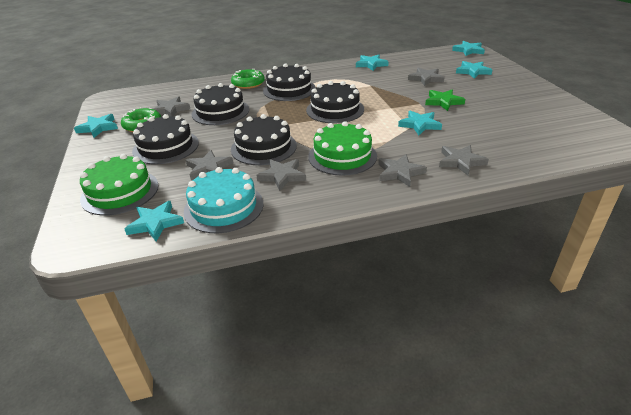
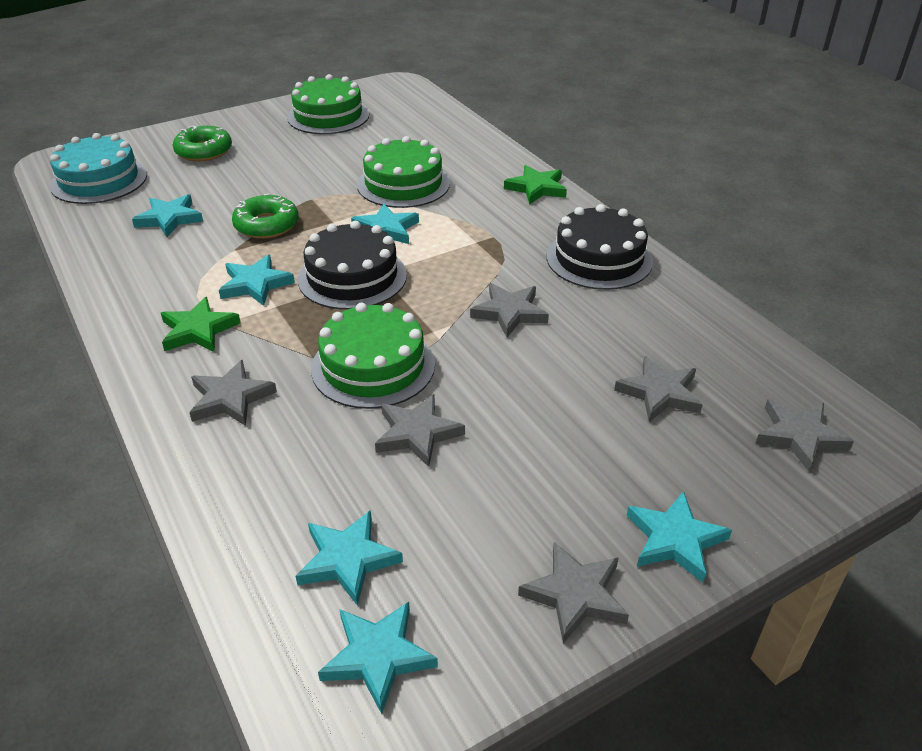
black cake: [132,114,199,164] [192,83,249,125] [231,114,297,165] [263,63,316,101] [306,81,364,123] = 5 -> [298,221,407,310] [547,204,653,290] = 2
green cake: [80,154,159,216] [308,121,377,176] = 2 -> [287,74,369,134] [311,303,435,409] [357,136,450,208] = 3
green star: [425,90,465,111] = 1 -> [161,297,241,352] [504,165,567,204] = 2

